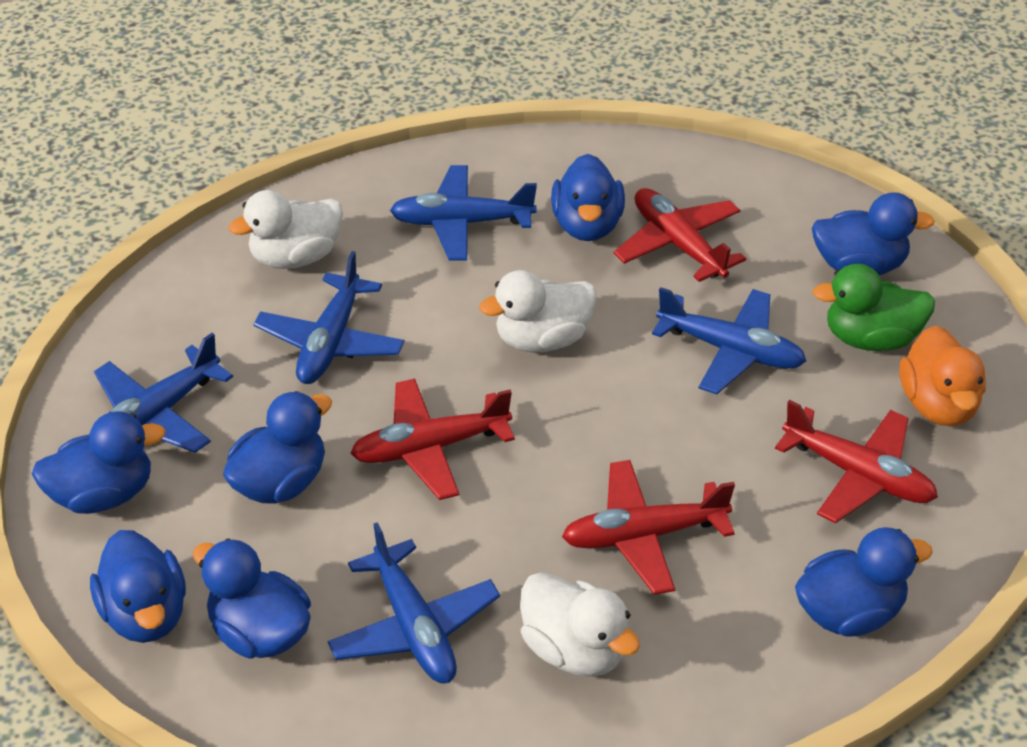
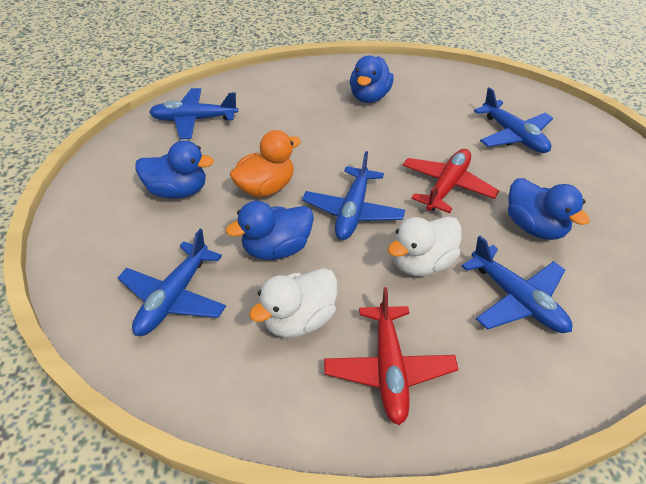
blue duck: [32,411,166,514] [90,530,186,643] [193,539,311,659] [223,391,332,504] [551,154,625,241] [795,527,933,636] [812,192,935,275] = 7 -> [135,140,214,199] [226,201,314,260] [350,56,394,103] [508,178,590,240] = 4
green duck: [812,264,935,351] = 1 -> none = 0
red plane: [350,379,515,500] [562,460,735,595] [614,188,746,282] [775,400,938,523] = 4 -> [324,287,458,425] [403,149,499,213] = 2
white duck: [229,190,343,269] [479,270,597,352] [520,572,640,677] = 3 -> [249,268,337,338] [388,216,462,276] = 2

